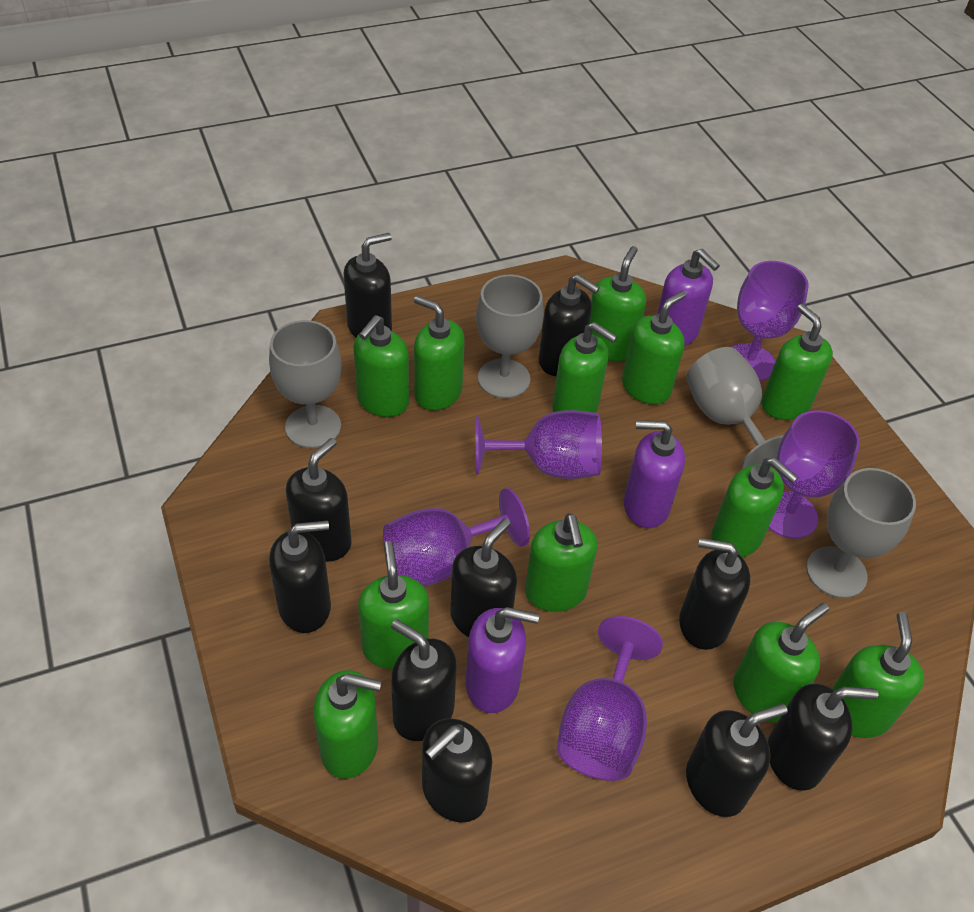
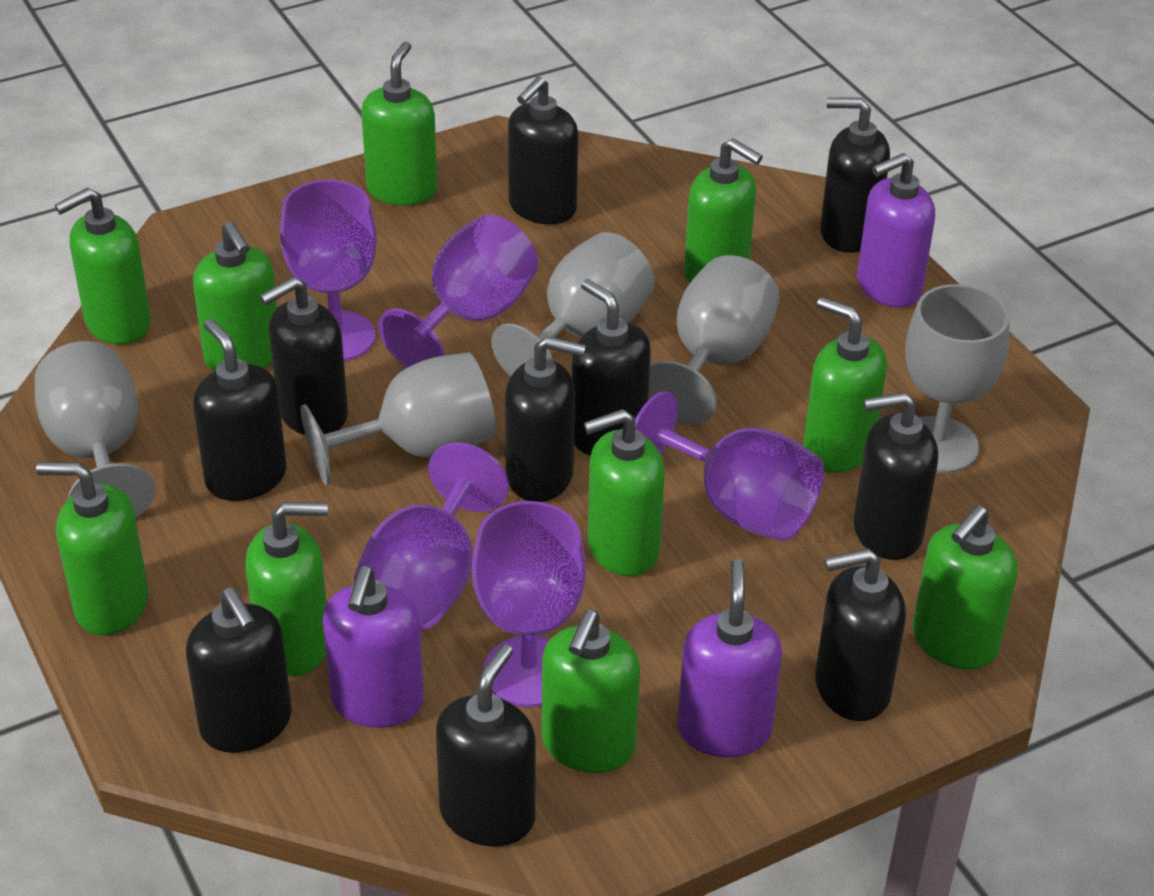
green soap dispenser: [313,670,381,779] [353,315,409,417] [358,541,429,669] [414,296,465,410] [525,513,598,612] [552,322,617,413] [589,246,646,361] [622,291,686,404] [711,458,798,558] [733,603,829,722] [762,304,833,420] [832,612,924,738] = 12 -> [36,462,149,635] [55,188,151,344] [193,221,277,371] [245,502,328,676] [361,41,438,205] [542,610,640,773] [584,409,665,576] [684,138,763,283] [803,297,887,473] [912,505,1018,669] = 10
grey goblet: [269,320,342,448] [476,275,544,399] [686,347,784,469] [806,468,916,598] = 4 -> [35,341,155,518] [301,352,496,485] [491,232,655,377] [648,255,780,425] [905,284,1009,473] = 5

